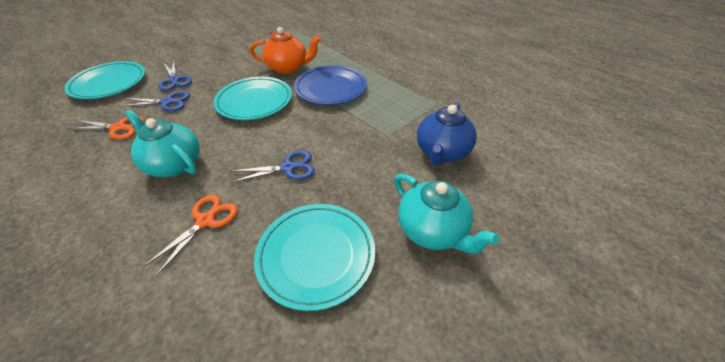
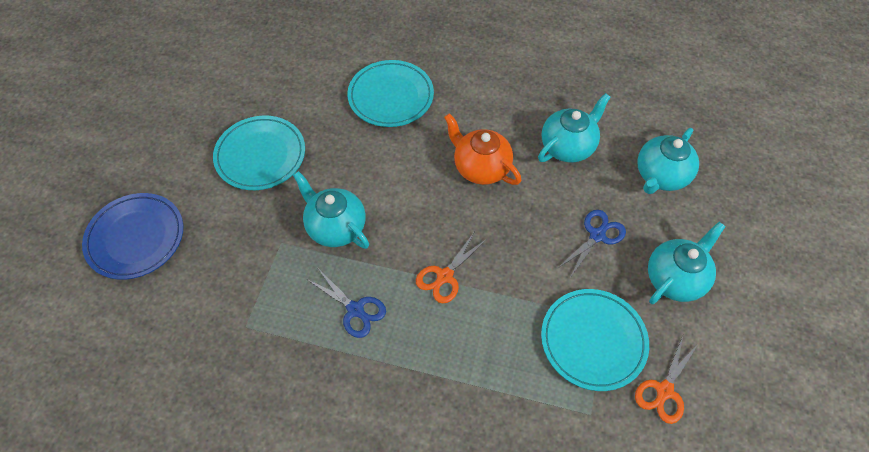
blue scissors: [119,91,190,111] [158,61,192,91] [231,150,315,183] = 3 -> [308,270,386,338] [558,210,626,276] = 2
blue teapot: [417,103,477,166] = 1 -> none = 0
turquoise teapot: [124,109,200,177] [394,174,499,254] = 2 -> [293,171,369,249] [538,93,611,163] [637,128,699,194] [648,222,726,304] = 4

